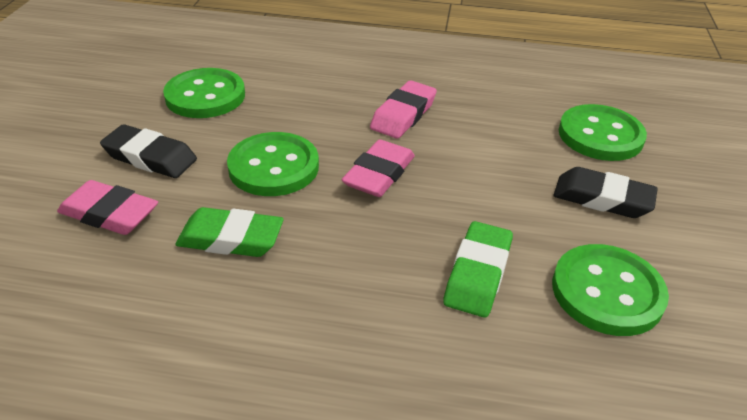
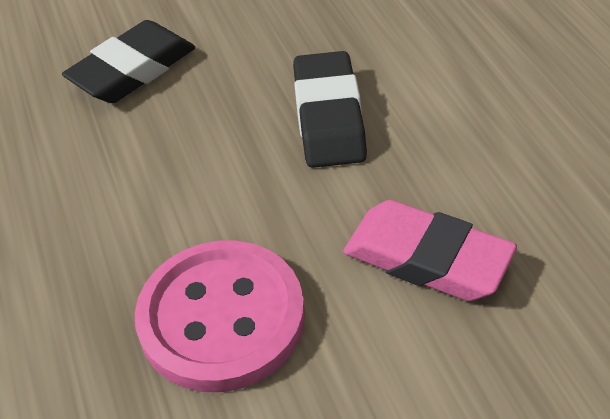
green button: [163,68,245,118] [227,132,319,196] [552,244,669,336] [559,104,647,161] = 4 -> none = 0
green eraser: [175,207,284,257] [443,221,513,318] = 2 -> none = 0
pink button: none = 0 -> [135,241,305,392] = 1
pink eraser: [57,180,158,235] [342,140,415,197] [370,80,437,138] = 3 -> [343,200,517,301] = 1

